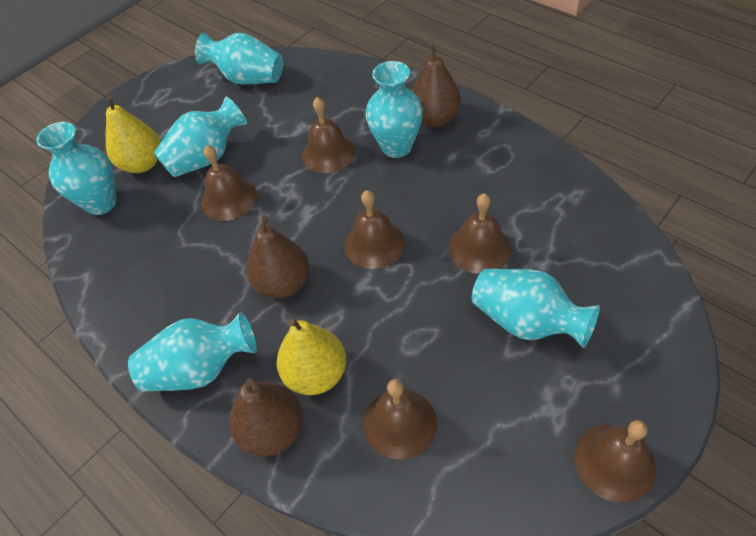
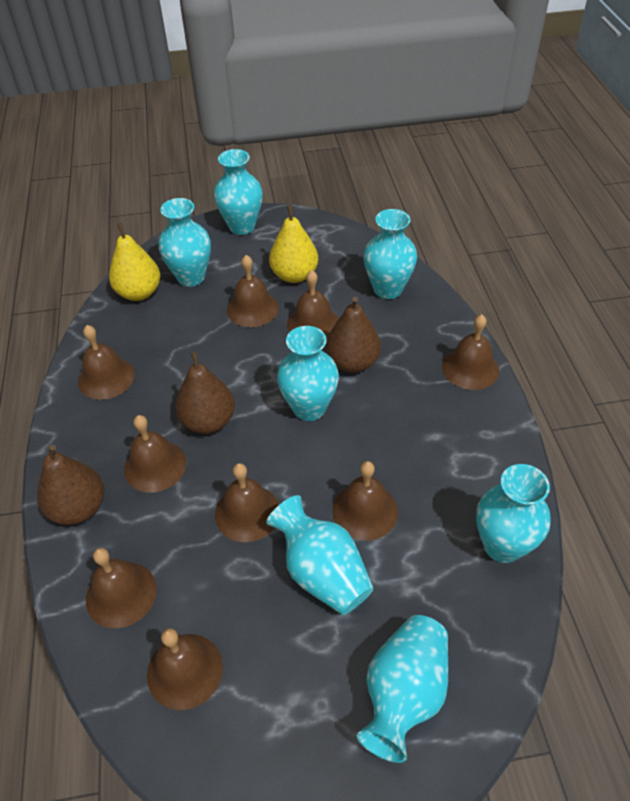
brown bell: [202,145,257,221] [302,97,355,173] [344,190,405,269] [364,379,437,459] [448,193,511,274] [574,420,656,503] = 6 -> [78,325,135,400] [86,548,157,628] [124,415,186,493] [147,628,223,710] [215,463,279,542] [227,255,279,327] [287,270,339,339] [332,461,398,540] [442,314,499,390] = 9
turquoise vase: [36,122,117,215] [128,312,257,392] [154,96,247,177] [195,33,283,85] [365,61,423,158] [472,269,600,348] = 6 -> [159,198,211,287] [214,149,263,235] [266,495,374,615] [277,326,339,421] [357,615,448,763] [364,209,417,299] [476,464,551,563] = 7

